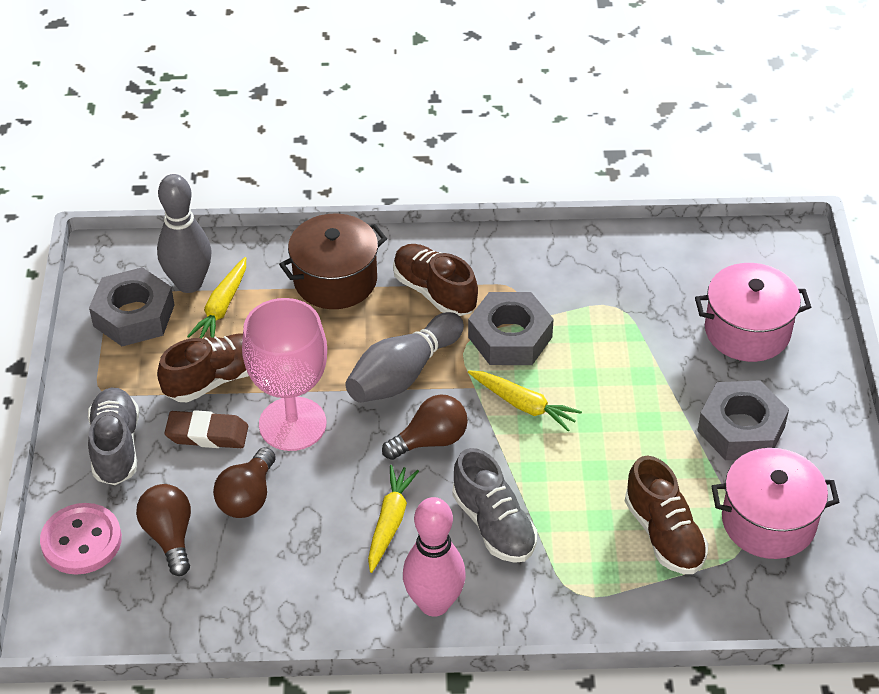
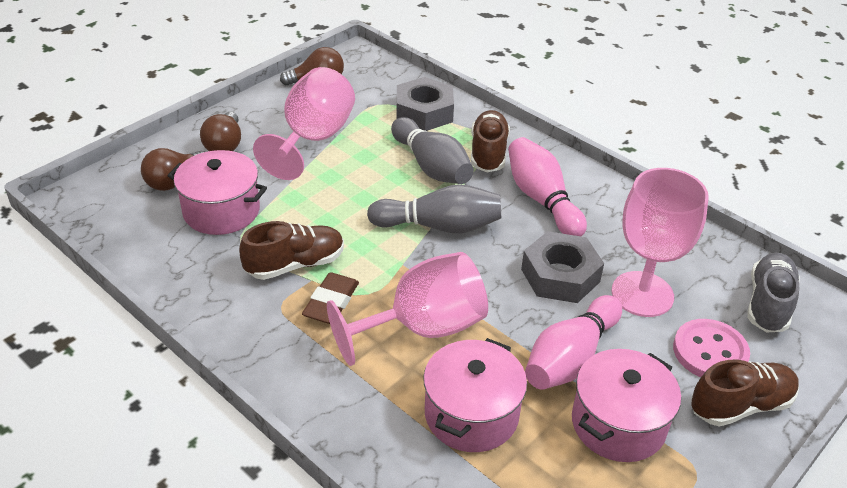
brown pot: [279,213,387,309] = 1 -> none = 0
grey nut: [89,267,175,346] [468,292,554,365] [697,380,789,460] = 3 -> [397,77,454,131] [521,231,604,303] = 2
grey shoe: [88,388,139,485] [452,448,537,563] = 2 -> [747,253,800,332] = 1
pink bowling pin: [403,497,466,617] = 1 -> [508,137,587,236] [525,295,622,390] = 2
pink goblet: [242,298,327,451] = 1 -> [253,67,355,180] [327,252,488,366] [611,168,709,317] = 3
pink pot: [695,263,811,362] [712,448,839,559] = 2 -> [167,150,267,235] [423,338,527,452] [572,349,681,462] = 3
yellow carrot: [187,257,246,338] [368,465,419,573] [468,370,582,431] = 3 -> none = 0

